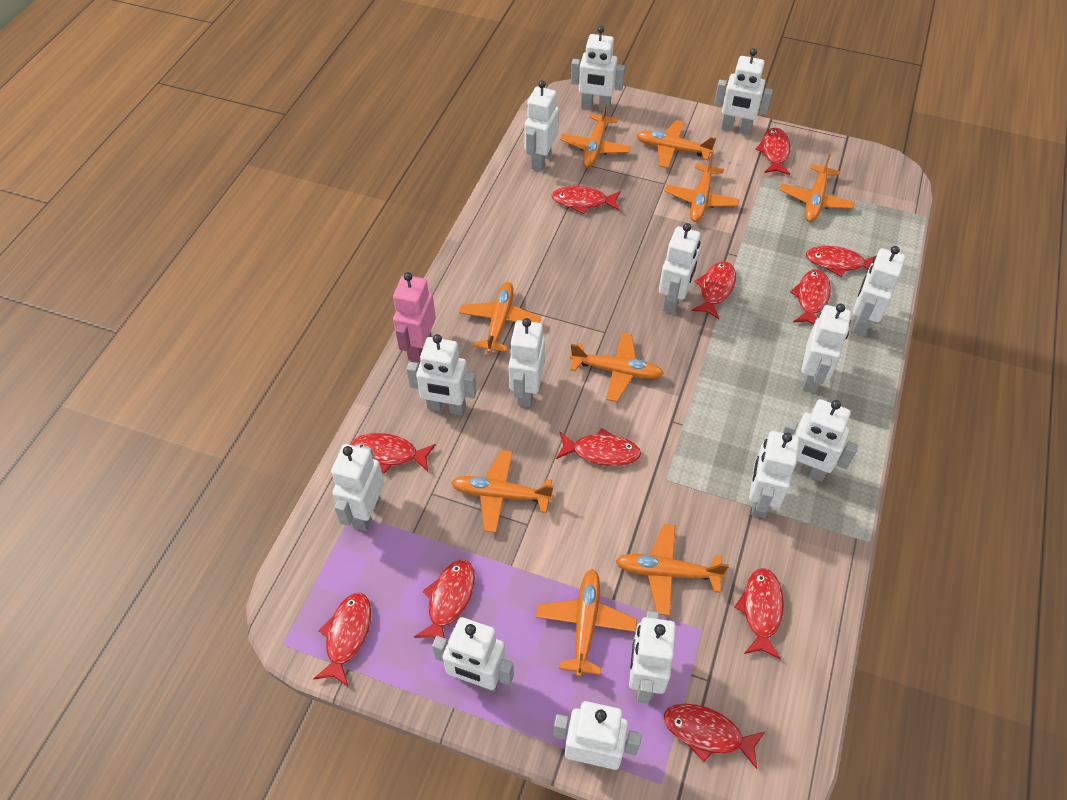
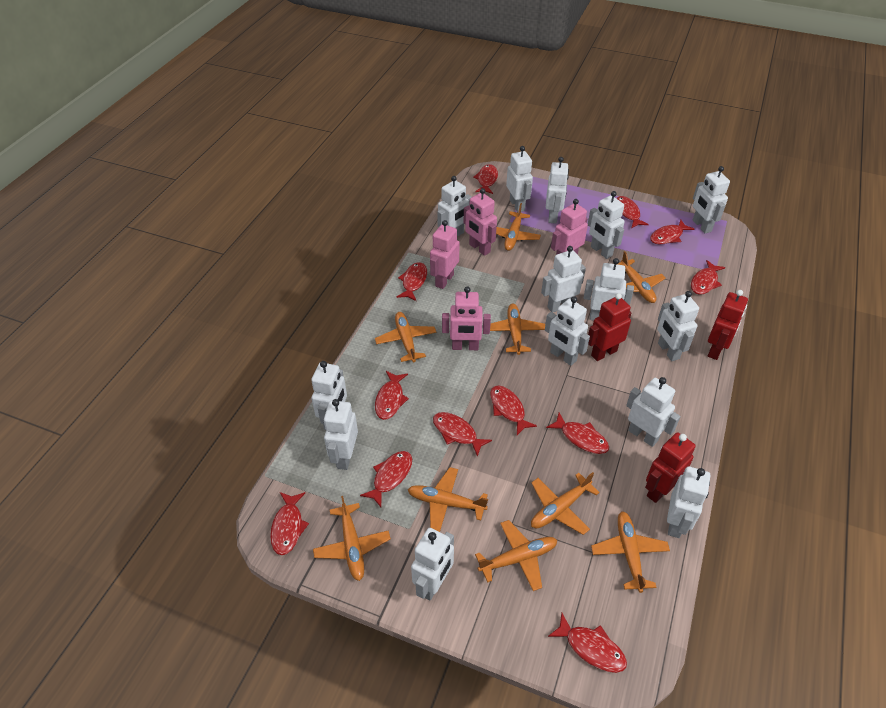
pink robot: [393,272,436,362] = 1 -> [430,220,460,289] [442,286,491,350] [463,188,497,256] [551,199,588,255] = 4
red fish: [313,593,371,686] [351,433,436,473] [414,560,475,639] [551,186,621,214] [556,428,641,466] [664,703,766,769] [692,261,736,319] [734,568,784,659] [755,128,790,175] [790,269,831,325] [806,246,874,277] = 11 -> [270,492,309,555] [360,451,412,507] [375,371,409,420] [397,262,427,301] [433,412,492,457] [473,164,498,194] [490,385,537,435] [546,413,609,454] [548,612,627,673] [616,196,649,228] [650,219,694,245] [691,260,725,295] = 12
red robot: none = 0 -> [588,293,631,361] [645,432,696,503] [708,290,748,360] = 3

